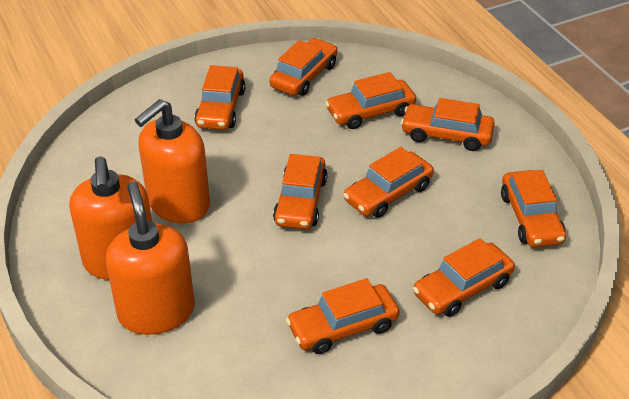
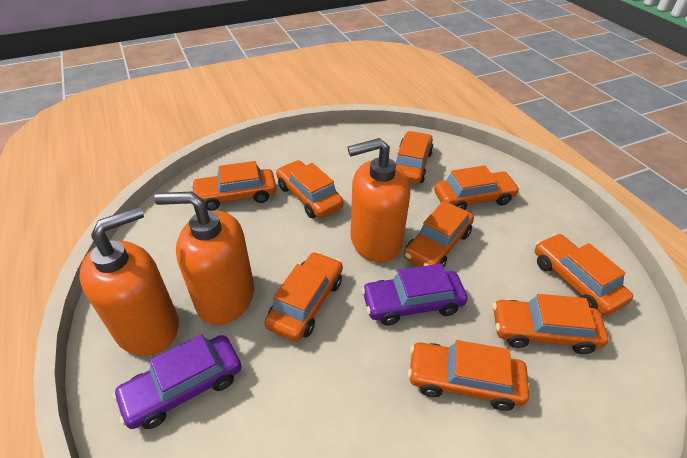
purple car: none = 0 -> [113,334,241,429] [361,264,468,326] = 2

